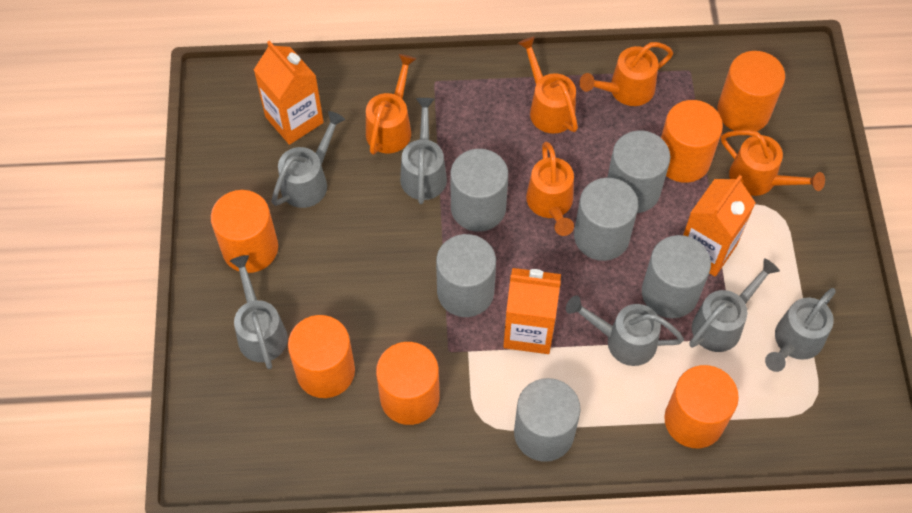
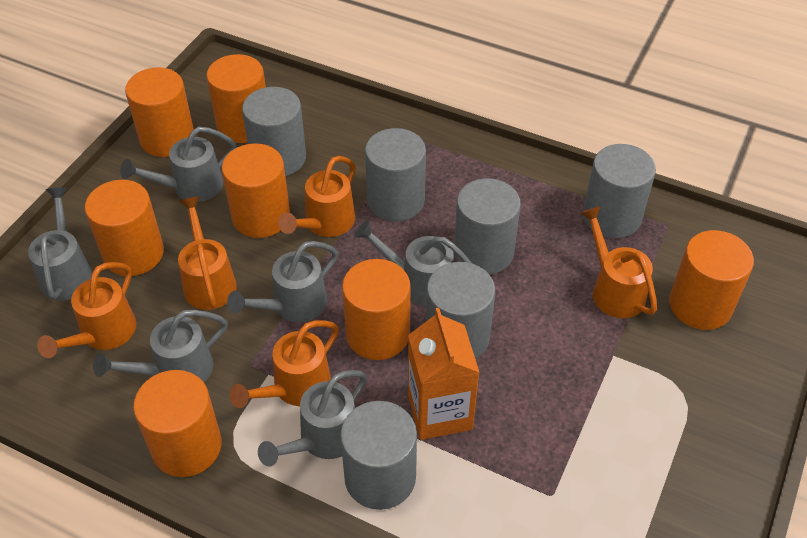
orange carton: [254,40,324,145] [503,268,561,354] [683,175,756,277] = 3 -> [408,308,480,440] = 1
orange cylinder: [211,190,278,273] [288,315,355,398] [376,342,439,425] [661,100,723,183] [664,365,739,448] [717,51,785,131] = 6 -> [85,180,164,276] [125,67,194,157] [133,370,222,477] [206,54,266,143] [222,143,290,238] [342,259,411,360] [669,230,754,330] = 7

